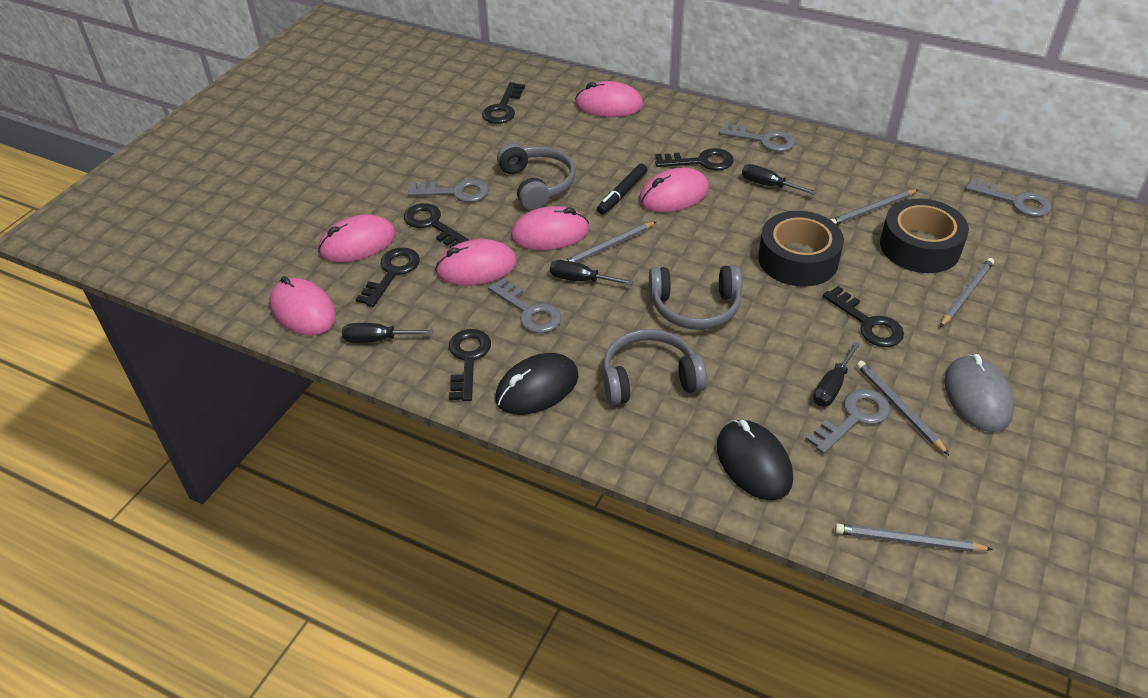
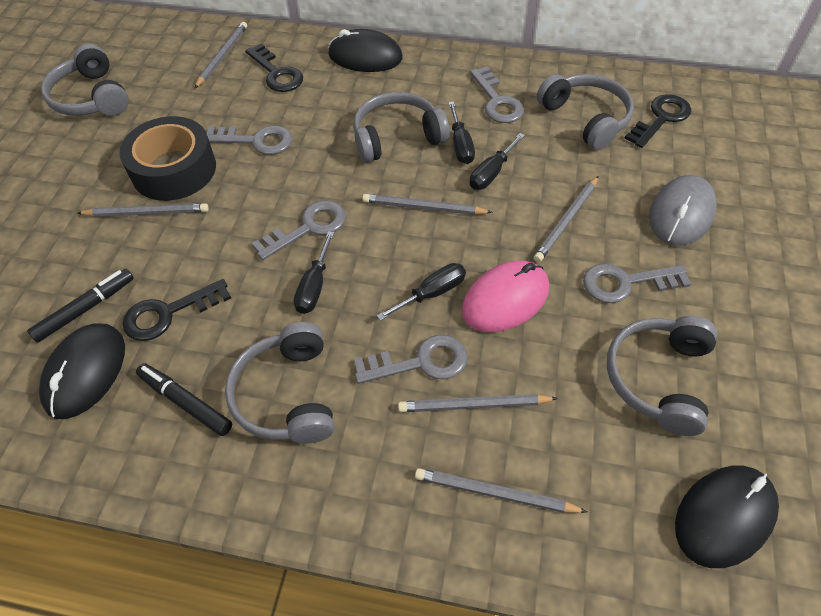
black key: [355,247,420,307] [404,203,469,248] [449,329,491,401] [482,82,525,124] [655,148,734,171] [823,286,904,347] = 6 -> [122,279,231,341] [245,44,303,92] [624,94,691,148] = 3
black marker: [597,163,648,215] = 1 -> [27,269,134,343] [136,363,232,436] = 2
black mouse: [495,353,578,415] [717,420,793,501] = 2 -> [39,323,125,419] [328,29,403,72] [675,466,779,568] = 3
black tape: [758,211,844,287] [880,199,969,273] = 2 -> [119,116,216,201] = 1
grey headphones: [497,143,575,210] [603,329,707,405] [649,265,742,330] = 3 -> [41,44,129,116] [225,322,334,444] [353,92,450,163] [537,74,634,150] [607,316,717,436] = 5
grey pencil: [566,222,656,263] [830,189,918,225] [835,523,993,552] [856,360,949,455] [940,258,994,327] = 5 -> [77,203,209,217] [194,22,247,89] [362,194,493,215] [398,394,558,412] [415,468,587,513] [534,176,598,262] = 6
pink mouse: [269,276,336,336] [318,214,396,262] [435,239,517,286] [511,206,589,250] [575,81,643,117] [639,168,709,212] = 6 -> [462,261,549,332] = 1

